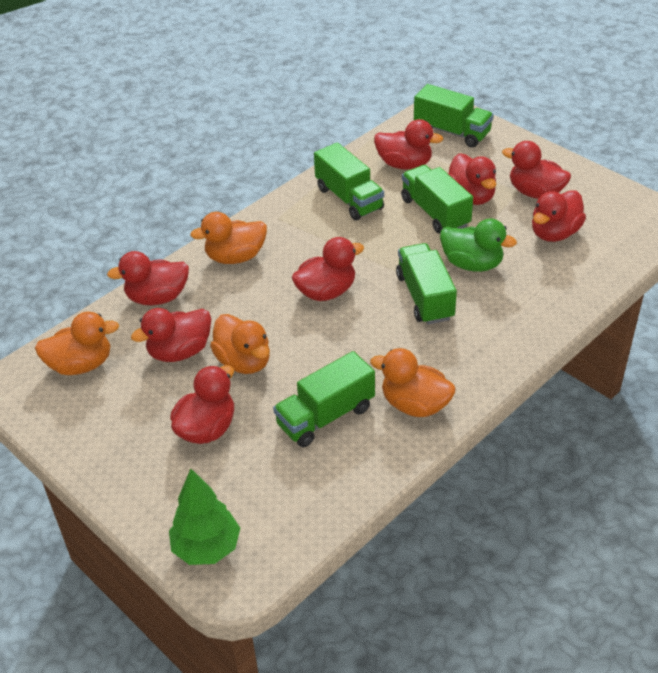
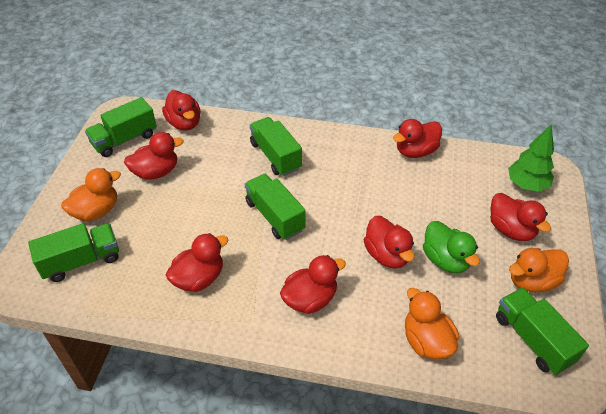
orange duck: [35,312,119,375] [190,212,267,264] [210,314,270,374] [370,348,456,417] = 4 -> [61,168,121,221] [405,288,459,359] [509,248,569,292] = 3
red duck: [107,251,189,305] [131,308,211,362] [170,365,234,444] [292,237,364,301] [374,119,443,170] [448,153,496,205] [502,141,571,199] [532,190,586,242] = 8 -> [124,132,183,180] [162,90,201,131] [166,233,228,292] [280,255,346,314] [364,216,415,269] [393,119,442,158] [490,193,551,241] = 7

